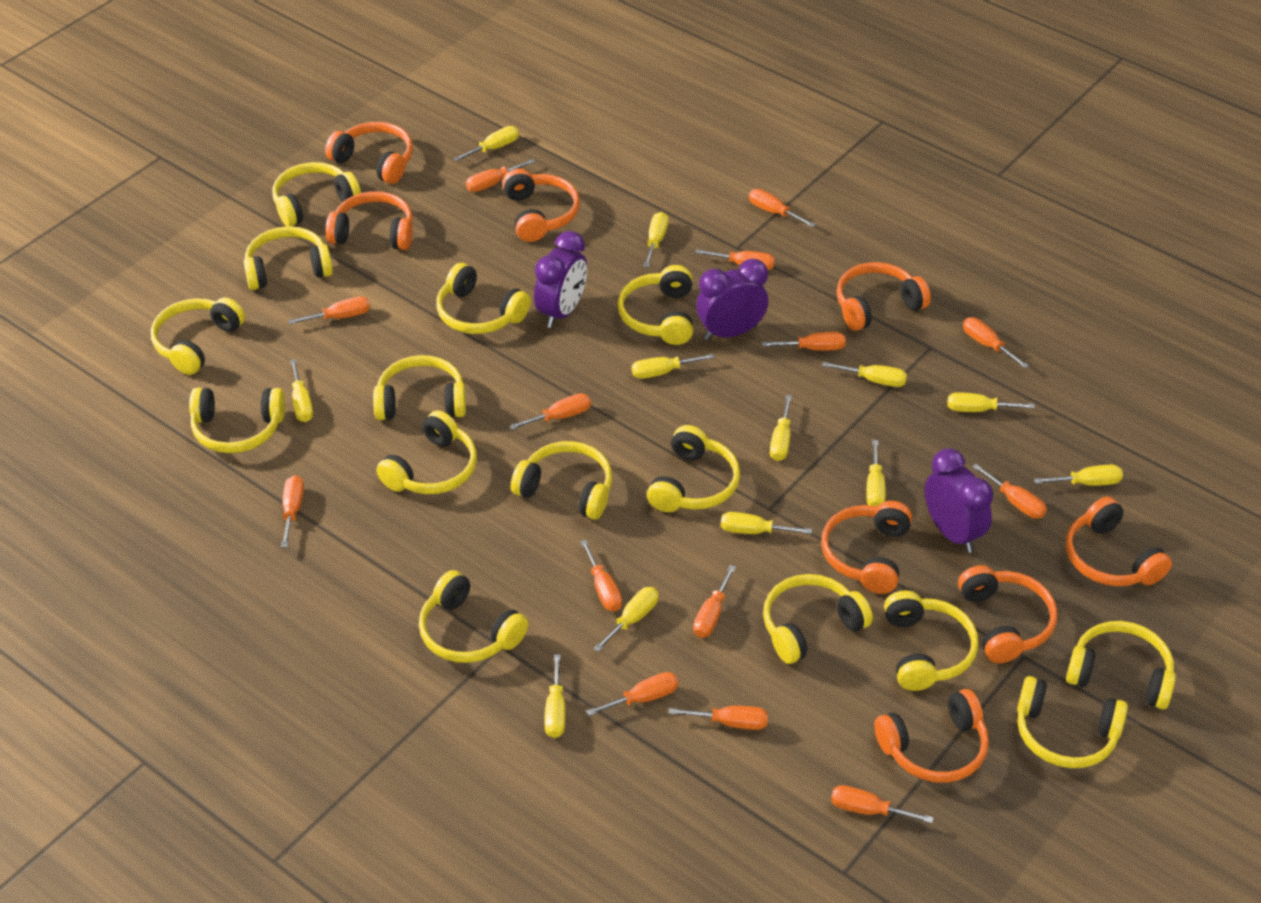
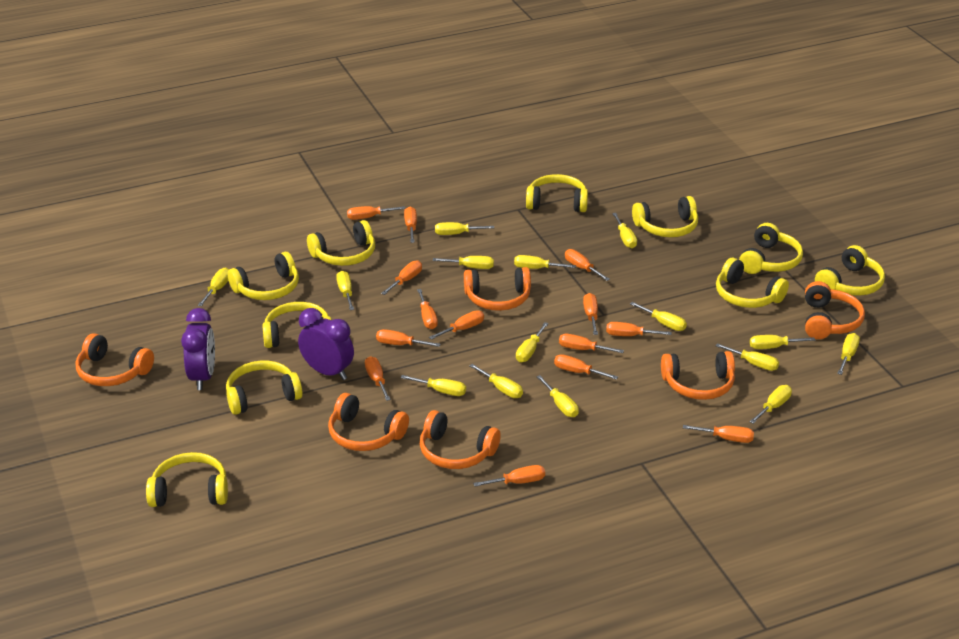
orange headphones: [325,122,413,184] [326,191,413,250] [502,168,580,242] [821,501,912,594] [836,262,931,331] [874,689,989,783] [958,565,1057,663] [1066,497,1172,586] = 8 -> [76,333,154,386] [328,393,409,451] [420,410,501,469] [464,267,531,311] [661,351,735,400] [805,281,865,339] = 6
purple clock: [534,231,587,328] [696,259,768,340] [925,448,993,553] = 3 -> [181,308,215,390] [298,308,354,380] = 2
yellow headphones: [151,297,245,375] [189,388,285,453] [244,226,333,290] [272,162,361,227] [373,355,466,420] [376,410,477,494] [419,570,528,663] [436,263,531,334] [511,441,612,520] [618,265,693,345] [647,425,740,512] [763,574,873,664] [884,590,979,691] [1017,676,1128,768] [1066,621,1176,709] = 15 -> [146,452,228,507] [226,361,303,415] [228,252,299,300] [262,302,332,348] [307,220,375,266] [526,174,588,212] [632,196,698,237] [716,258,789,308] [739,223,803,274] [815,245,885,296] = 10
yellow screwdriver: [290,359,313,422] [453,126,519,161] [544,654,565,738] [593,587,659,652] [632,354,715,379] [643,212,668,267] [721,512,812,534] [770,395,792,461] [822,362,907,387] [866,440,886,507] [947,392,1035,412] [1034,465,1123,486] = 12 -> [198,268,229,306] [336,271,354,310] [401,375,466,396] [433,256,494,269] [435,222,494,235] [470,364,523,398] [514,255,576,269] [516,322,549,362] [536,375,579,417] [612,213,637,248] [630,302,687,331] [715,343,779,371] [749,385,792,424] [750,335,815,349] [837,333,860,375] = 15

